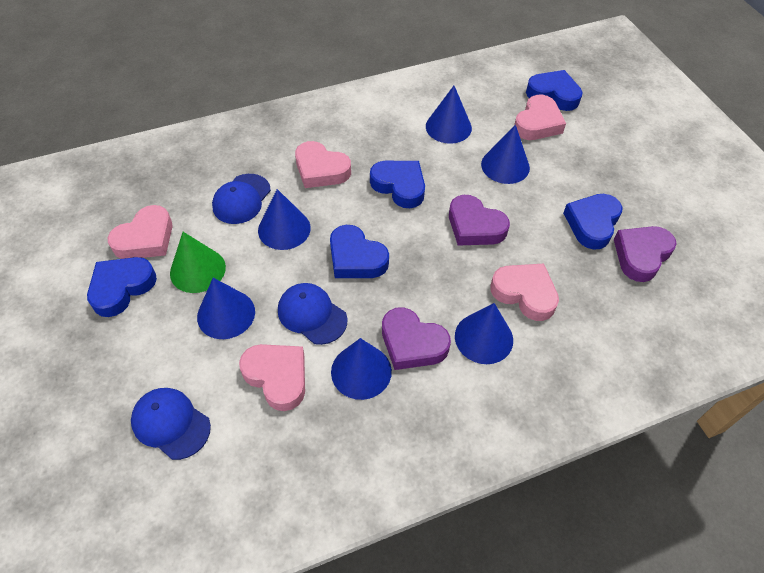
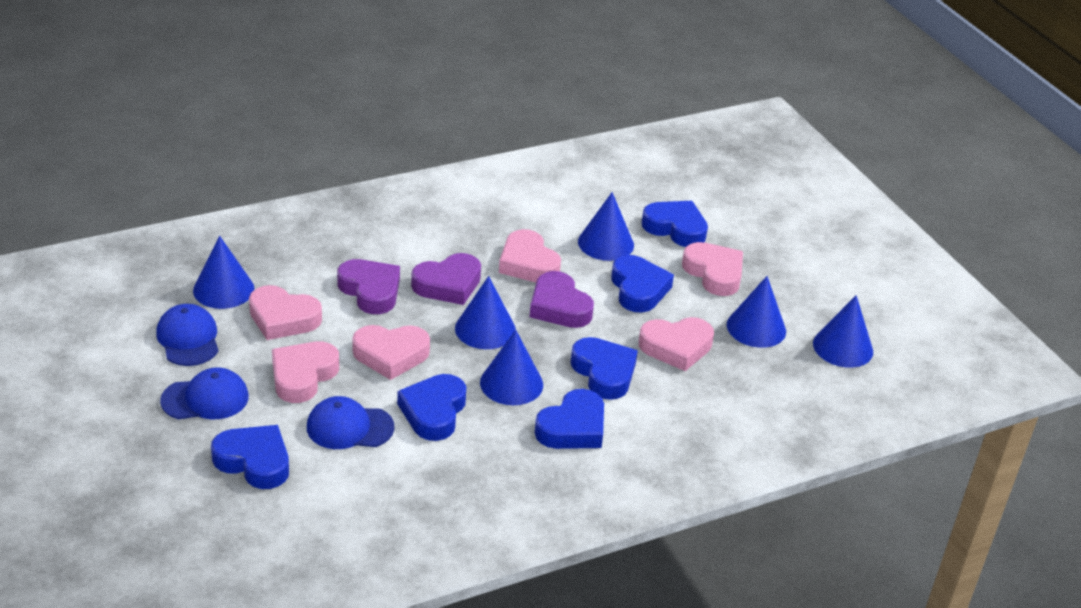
blue heart: [87,257,157,317] [330,225,389,278] [370,161,425,208] [526,70,583,111] [563,194,622,250] = 5 -> [211,425,289,489] [397,374,466,441] [535,389,604,449] [571,337,638,400] [611,255,674,313] [642,201,708,247] = 6
green cone: [170,232,226,293] = 1 -> none = 0
pink heart: [108,205,173,259] [239,344,305,411] [295,141,351,188] [490,264,559,321] [514,95,566,140] = 5 -> [249,285,322,340] [272,341,339,403] [352,325,430,380] [499,229,561,283] [639,317,714,371] [682,242,743,296] = 6

